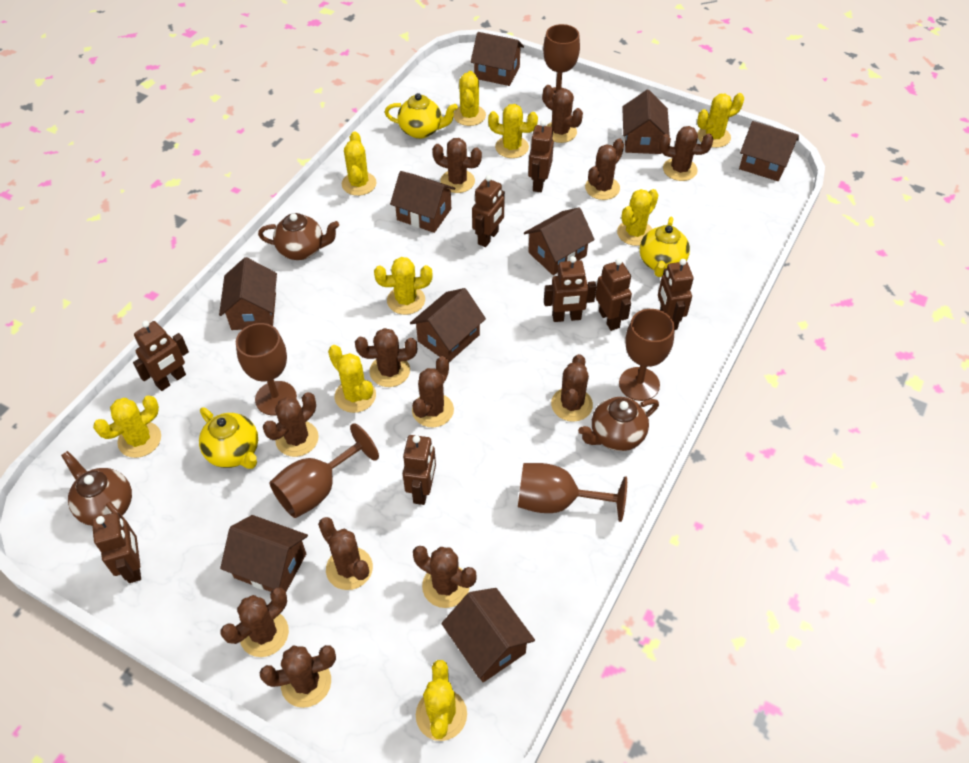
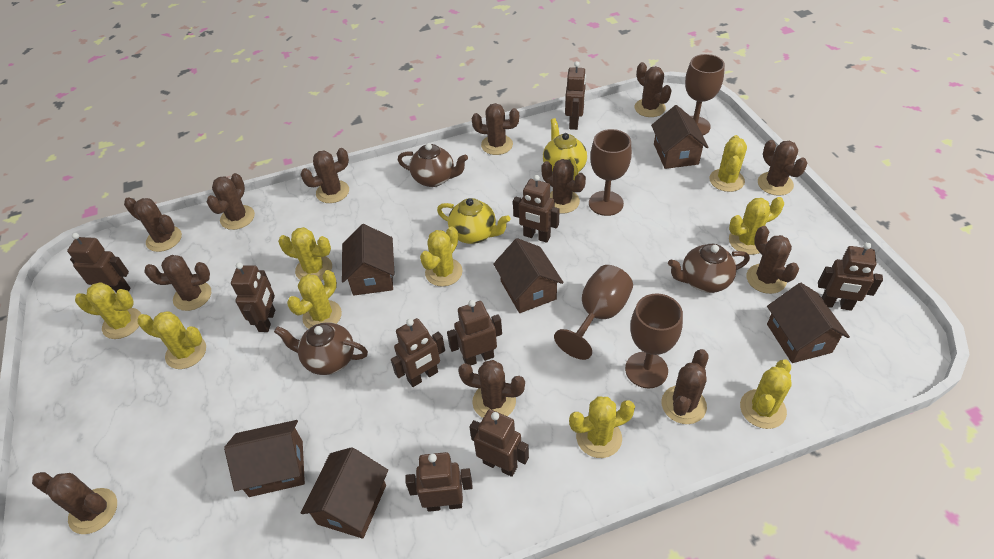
brown goblet: [236,323,297,415] [269,423,379,518] [518,463,627,522] [542,24,580,102] [619,309,675,401] = 5 -> [554,265,633,360] [589,129,632,216] [625,293,683,388] [685,54,725,135] = 4
brown house: [219,257,277,330] [220,515,308,592] [390,171,455,233] [410,288,486,362] [441,588,535,682] [470,32,524,86] [524,207,595,275] [622,90,670,154] [739,121,799,181] = 9 -> [224,420,305,497] [301,447,388,539] [342,224,395,296] [493,238,564,313] [651,105,709,169] [767,283,850,363] = 6
brown robot: [92,513,141,583] [133,321,189,391] [403,435,436,505] [472,175,505,247] [528,120,554,192] [544,256,597,322] [595,258,632,331] [658,259,694,330] = 8 -> [67,233,130,293] [231,262,275,332] [391,318,445,387] [405,452,473,512] [447,300,502,365] [470,409,529,477] [513,175,560,243] [565,61,586,130] [818,242,883,311] = 9
yellow teapot: [199,408,258,469] [385,93,458,139] [640,217,690,277] = 3 -> [437,198,510,244] [543,118,587,180] = 2

